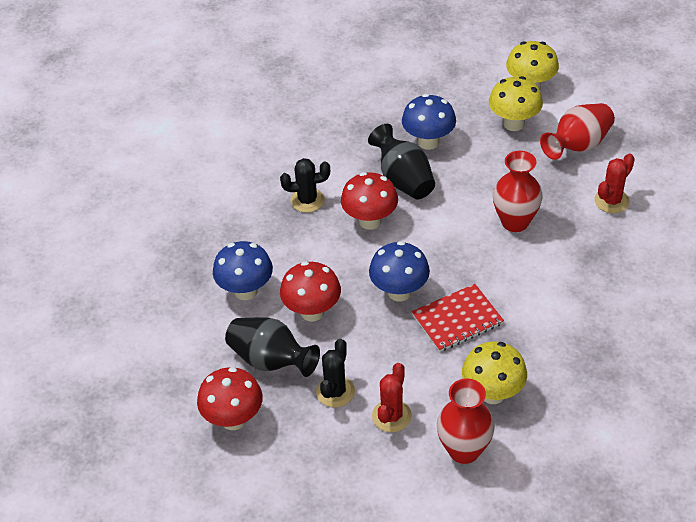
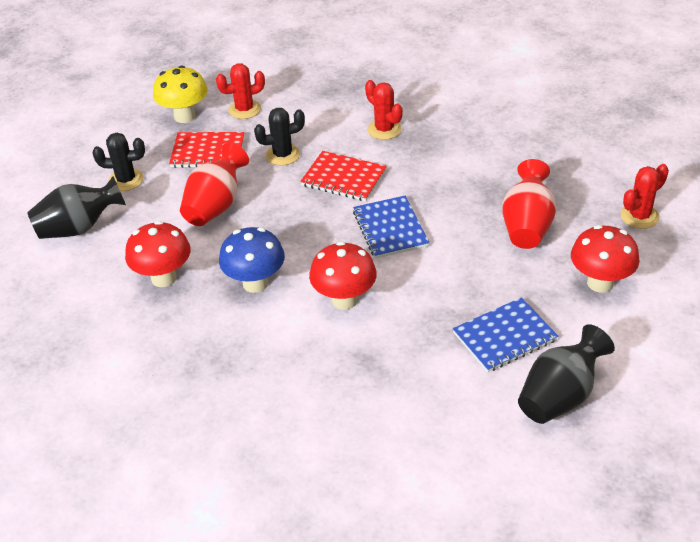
blue mushroom: [213,241,273,300] [369,241,430,301] [402,94,456,150] = 3 -> [219,227,285,293] = 1
blue notebook: none = 0 -> [353,196,430,259] [453,297,558,372] = 2
red cactus: [372,363,412,432] [594,154,635,213] = 2 -> [216,63,265,119] [365,80,403,140] [620,164,669,229] = 3
red notebook: [412,284,504,352] = 1 -> [169,132,244,168] [300,151,387,201] = 2
red vase: [437,378,495,464] [493,151,543,232] [540,103,615,160] = 3 -> [180,143,249,226] [502,159,557,249] = 2
yellow mushroom: [462,342,527,404] [489,76,543,131] [506,41,559,89] = 3 -> [153,66,208,123] = 1

